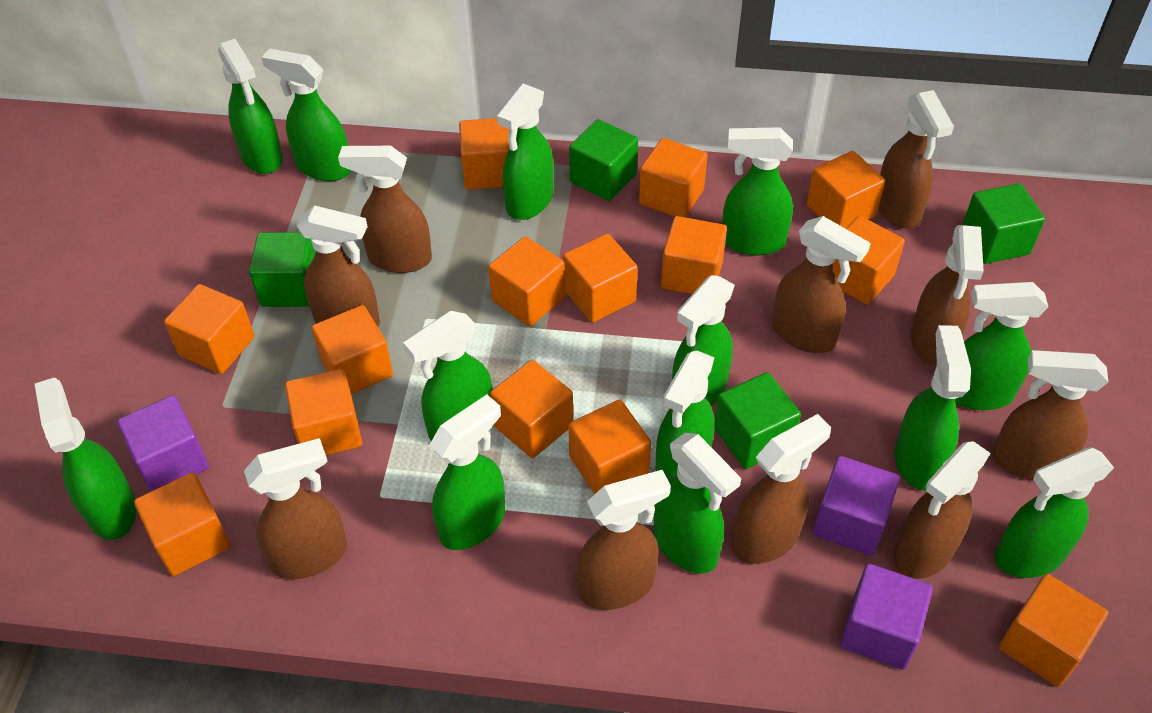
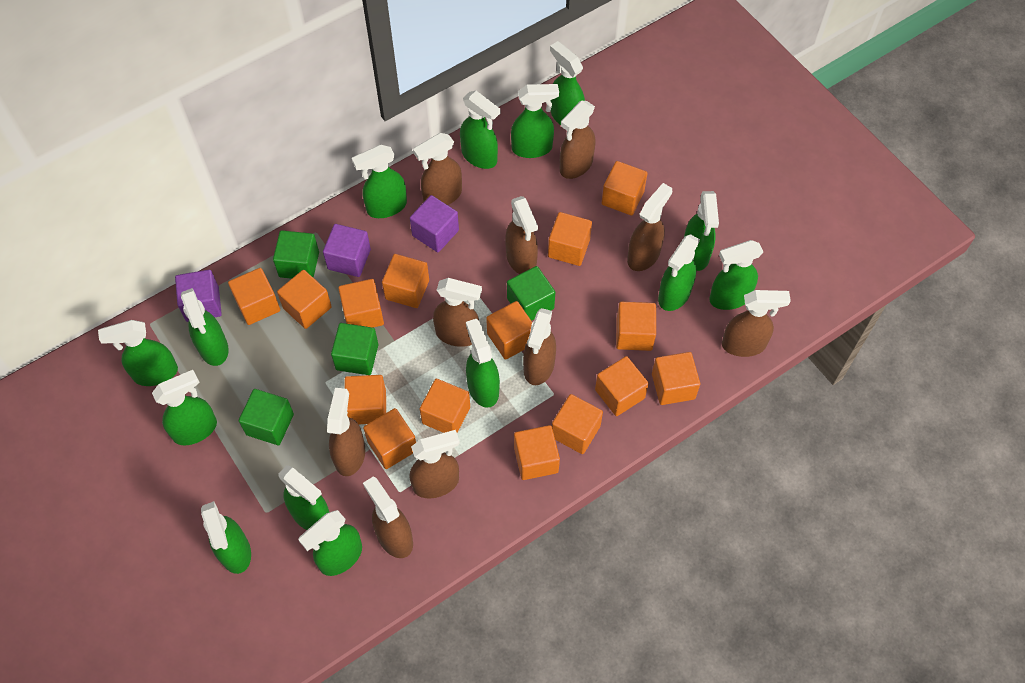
green spray bottle: [35,377,137,540] [218,39,283,174] [261,48,351,181] [403,311,493,441] [429,395,505,550] [497,84,554,220] [654,433,741,574] [655,351,715,479] [672,275,735,406] [722,127,793,255] [895,325,971,490] [955,282,1048,410] [995,447,1114,578] = 13 -> [98,320,178,386] [152,370,217,445] [181,288,229,366] [201,501,251,574] [278,465,329,530] [298,510,362,576] [352,145,407,218] [460,91,500,169] [466,319,500,408] [511,84,559,158] [550,41,585,125] [658,234,700,311] [684,191,719,271] [709,240,763,310] = 14
orange cube: [134,472,231,576] [164,284,255,374] [285,369,362,455] [312,305,393,394] [459,118,510,190] [488,236,565,326] [490,360,573,458] [563,234,638,322] [569,400,651,494] [639,138,708,217] [661,216,727,294] [807,151,885,229] [833,216,905,305] [999,574,1108,687] = 14 -> [228,268,280,325] [277,270,332,329] [338,279,384,327] [344,375,386,424] [363,408,416,469] [382,254,429,308] [420,379,470,433] [486,301,533,360] [514,425,560,480] [548,212,592,266] [552,394,603,454] [595,356,649,416] [602,161,647,216] [616,302,656,351] [652,352,700,405] = 15

